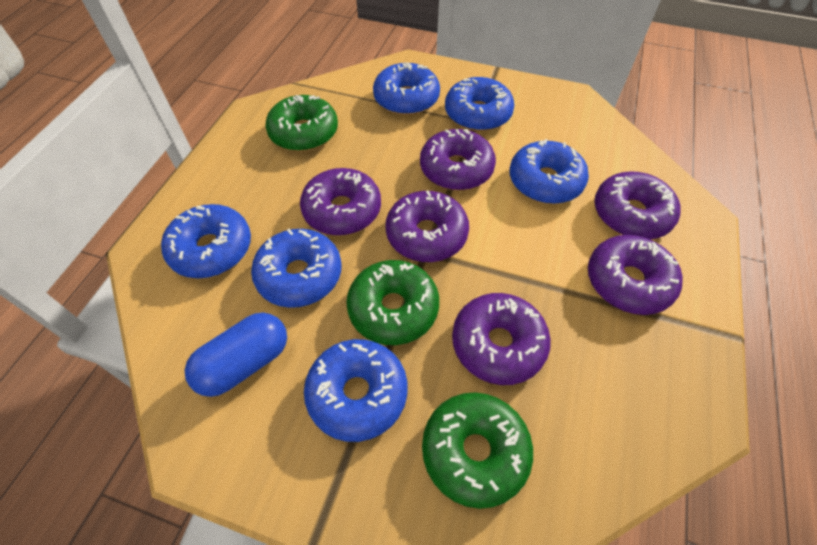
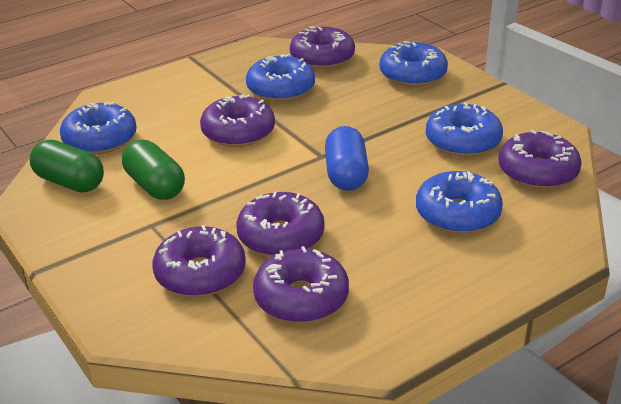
blue donut: [161,204,251,278] [251,229,341,308] [304,339,407,442] [373,62,440,115] [445,77,514,131] [510,139,589,204] = 6 -> [60,102,137,155] [246,54,315,102] [380,41,448,87] [416,171,503,234] [426,102,503,157] = 5
green capsule: none = 0 -> [30,140,104,192] [122,140,185,200] = 2
green donut: [265,95,338,151] [346,260,439,345] [422,392,533,509] = 3 -> none = 0

